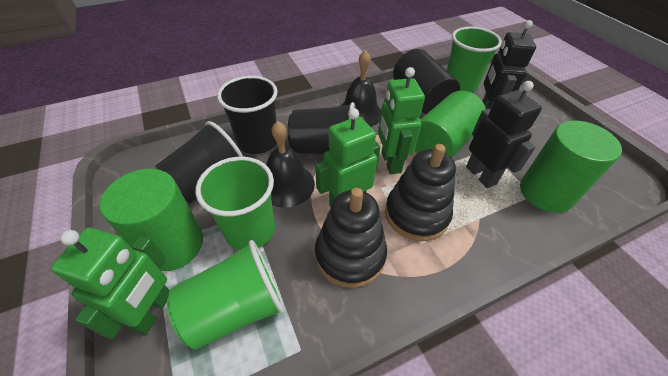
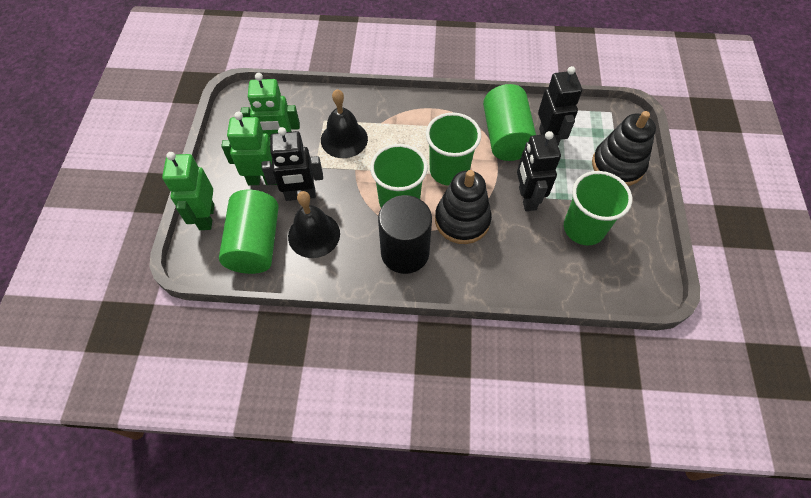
black cup: [155,121,243,204] [217,76,278,154] [288,102,355,154] = 3 -> none = 0
black robot: [466,81,542,188] [482,20,536,109] = 2 -> [262,127,323,201] [517,131,561,211] [538,66,582,145] = 3
green cylinder: [100,169,203,271] [415,91,486,158] [520,121,622,213] = 3 -> [219,190,279,274] [483,84,536,161] = 2

